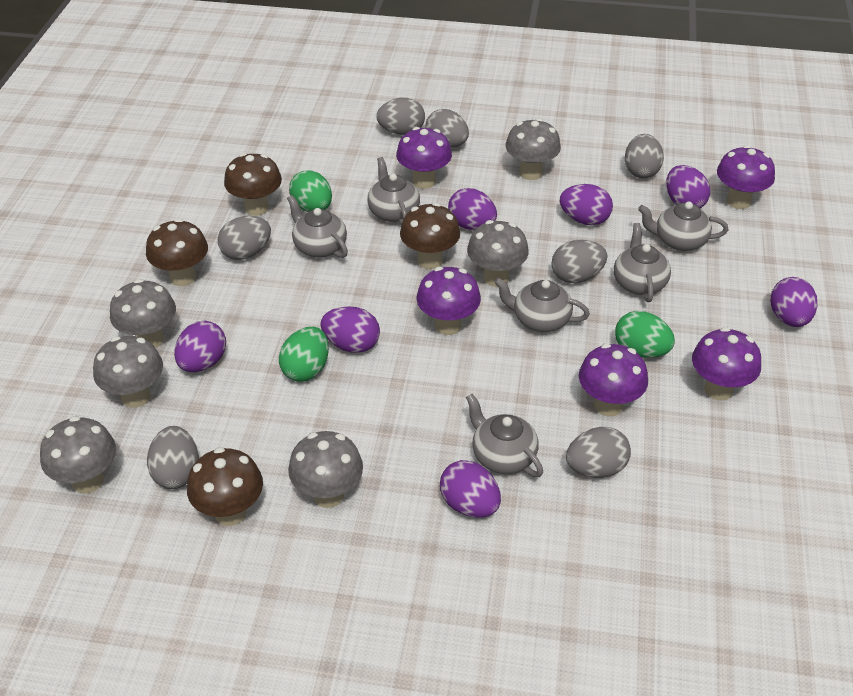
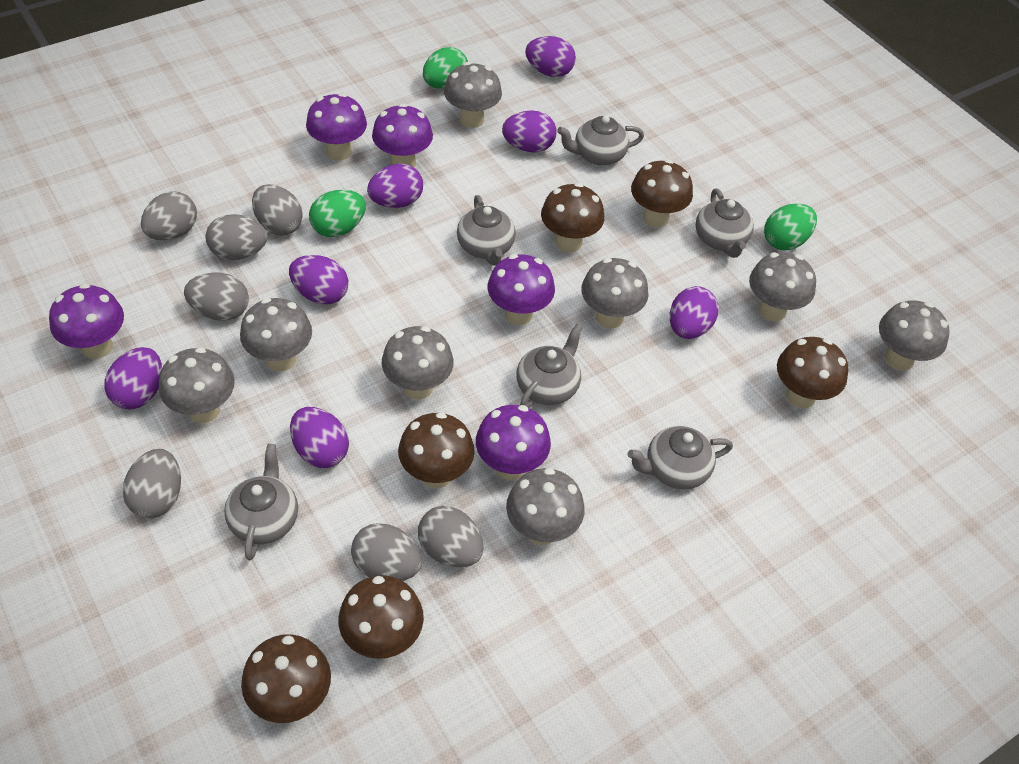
brown mushroom: [146,219,208,286] [187,447,263,526] [224,153,282,216] [400,203,460,269] = 4 -> [241,634,331,723] [338,575,424,659] [398,412,475,489] [541,183,604,252] [631,160,693,228] [777,337,848,409] = 6
grey mushroom: [40,416,116,494] [93,336,163,408] [110,279,176,348] [288,431,363,508] [467,220,529,287] [506,118,561,180] = 6 -> [159,347,235,423] [240,298,312,371] [382,326,454,400] [444,62,502,128] [506,468,585,545] [581,258,649,329] [749,252,816,321] [879,300,950,371] = 8

